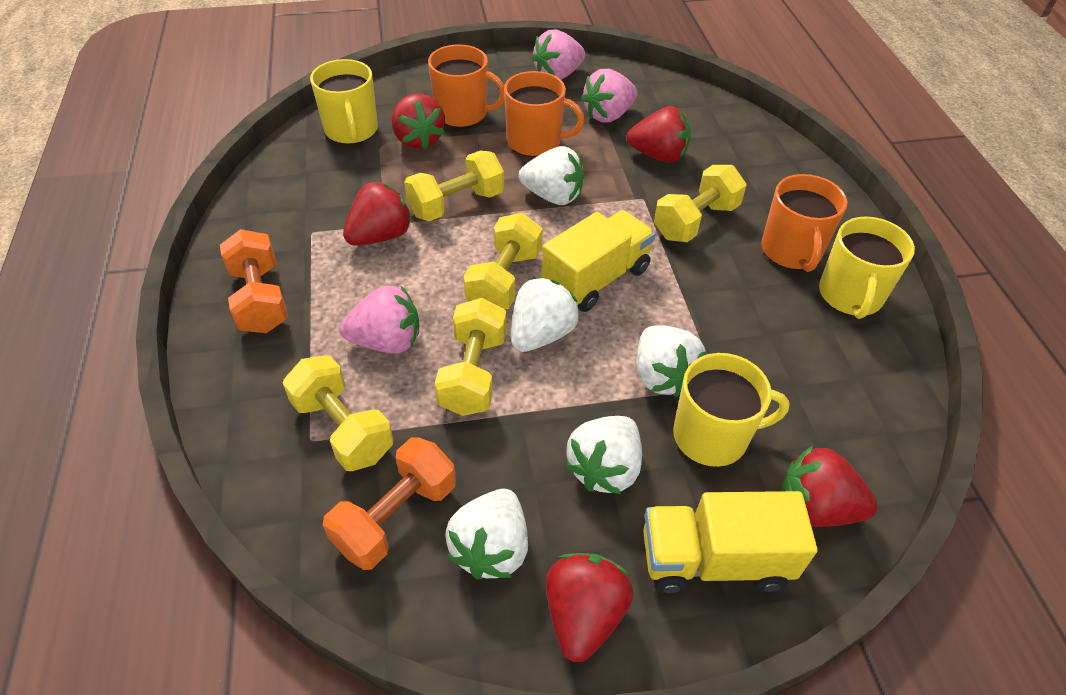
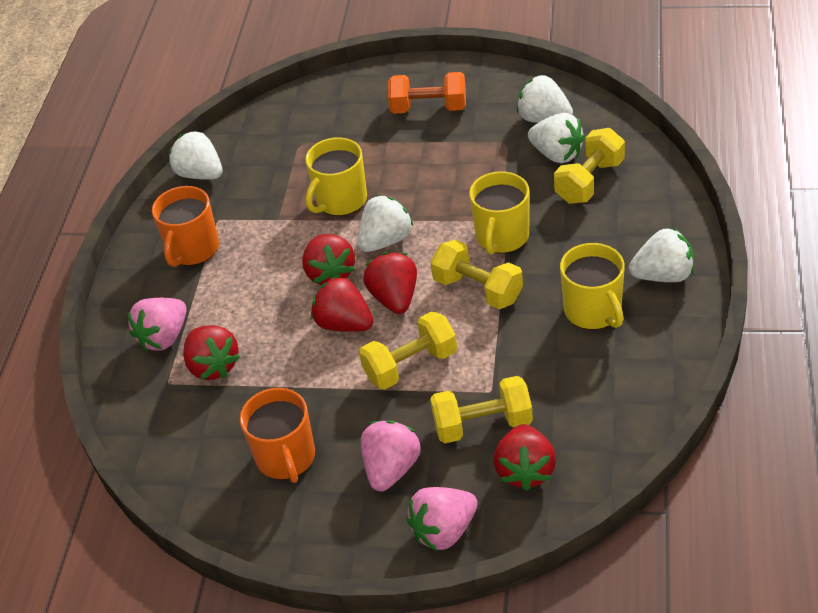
orange dumbbell: [220,229,288,333] [323,437,456,570] = 2 -> [388,72,466,114] = 1
orange mug: [428,44,505,128] [504,71,584,157] [761,174,847,272] = 3 -> [152,186,219,267] [240,388,315,483] = 2
yellow dumbbell: [283,355,393,471] [404,150,504,221] [435,298,506,416] [464,213,543,310] [654,165,747,242] = 5 -> [359,311,457,390] [430,376,533,443] [431,240,523,309] [554,128,625,204] = 4
yellow truck: [541,210,655,312] [643,491,818,594] = 2 -> none = 0

